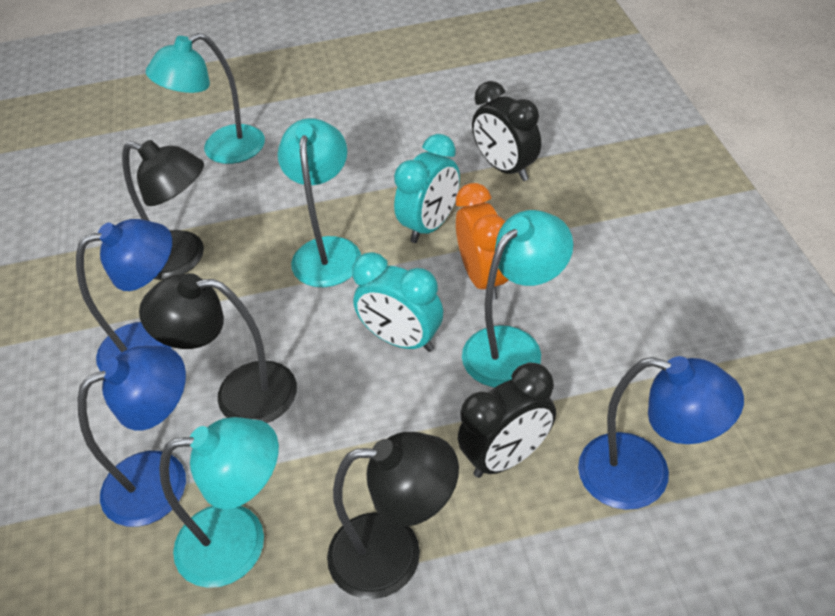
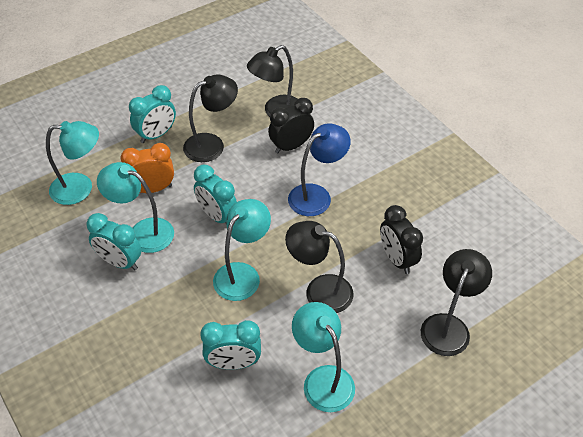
black lamp: [122,140,204,280] [139,273,297,423] [327,432,459,599] = 3 -> [183,75,238,162] [247,45,297,117] [285,221,354,313] [421,249,492,356] = 4
blue lamp: [76,219,172,370] [78,346,186,527] [578,356,744,510] = 3 -> [288,123,351,216] = 1
turquoise clock: [352,252,443,352] [394,134,460,243] = 2 -> [87,213,142,270] [129,85,176,143] [194,165,237,223] [200,320,261,370] = 4

